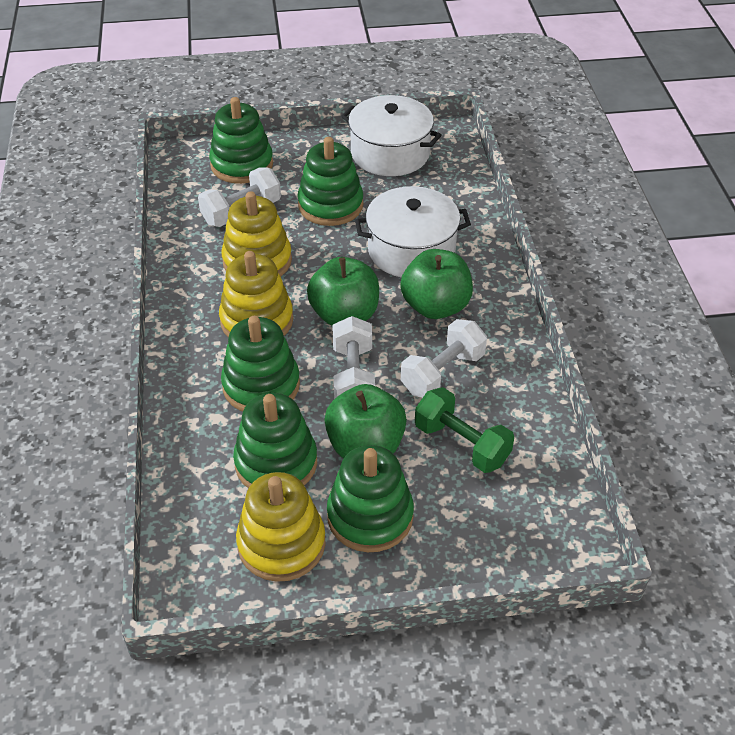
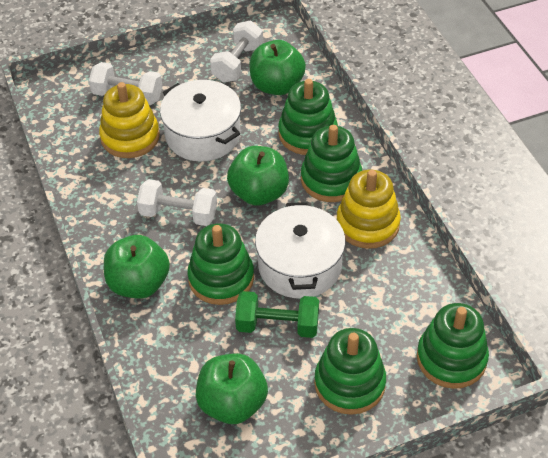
green apple: [307,257,379,325] [324,384,407,459] [400,249,473,319] = 3 -> [104,235,170,299] [196,353,268,424] [227,146,289,206] [249,40,306,95] = 4
yellow stacking toy: [219,251,294,338] [221,192,292,276] [236,472,326,582] = 3 -> [99,82,160,158] [337,170,401,249] = 2

